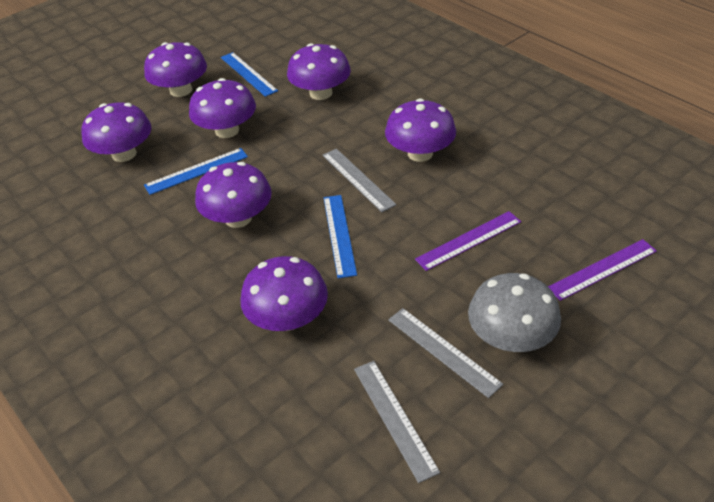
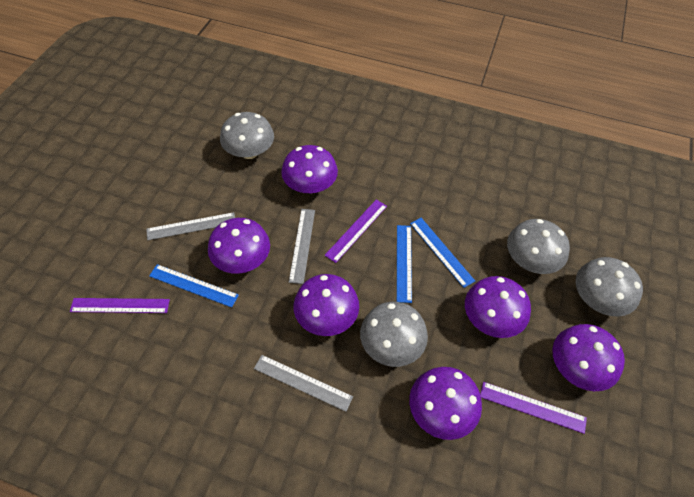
grey mushroom: [468,273,561,352] = 1 -> [220,112,274,159] [360,302,428,367] [507,219,570,274] [576,257,643,316] = 4
purple mushroom: [82,102,151,162] [144,42,207,97] [189,78,256,138] [195,162,272,228] [240,256,328,331] [287,43,351,100] [385,98,456,162] = 7 -> [208,218,270,274] [281,145,338,193] [293,274,359,336] [409,367,482,440] [465,276,531,338] [552,324,625,391] = 6
purple ruler: [415,211,521,271] [548,239,657,301] = 2 -> [70,298,170,313] [324,200,387,263] [480,382,587,434] = 3

